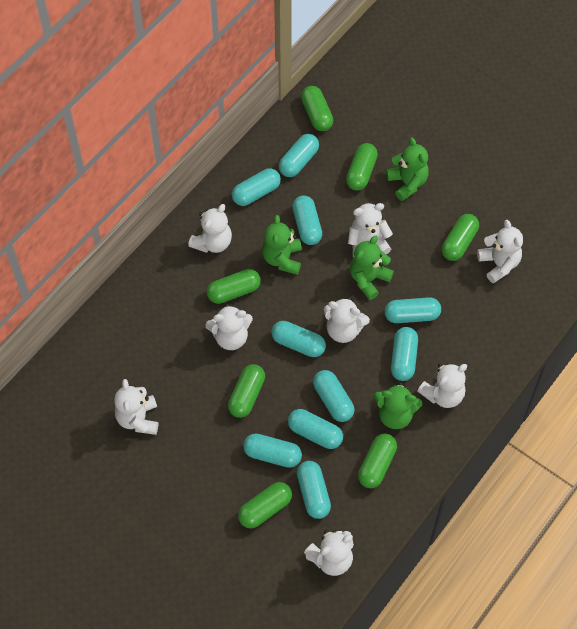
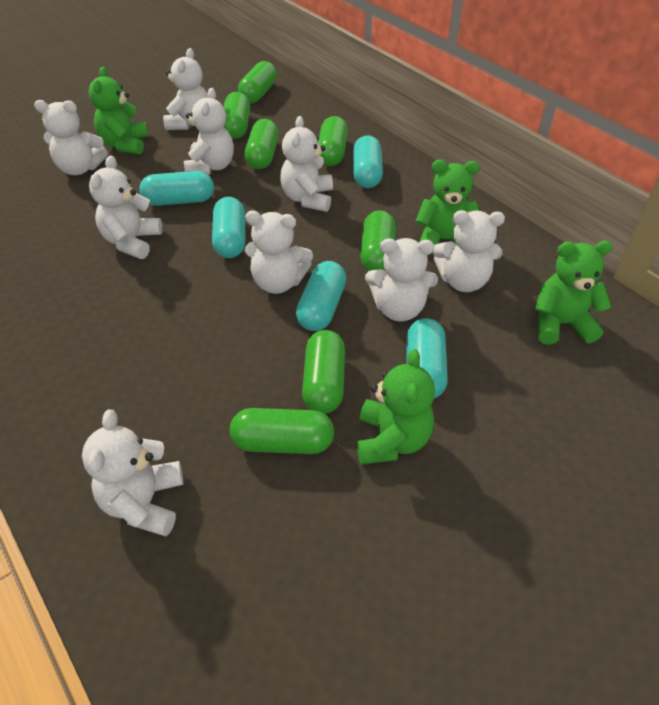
turquoise capsule: [232,168,281,206] [243,434,302,468] [272,321,326,357] [279,134,319,177] [288,409,343,449] [292,195,322,245] [297,461,331,519] [313,370,355,422] [385,297,441,323] [391,327,418,381] = 10 -> [139,171,214,206] [212,197,245,258] [296,261,346,331] [353,135,383,188] [407,318,448,398] = 5
white teddy bear: [114,379,158,435] [188,204,232,253] [205,304,253,350] [304,530,354,576] [324,297,370,343] [348,203,393,258] [417,363,467,408] [477,220,523,284] = 8 -> [34,100,108,175] [82,410,183,536] [89,156,162,259] [163,48,208,130] [184,88,234,175] [245,211,313,294] [280,116,333,212] [365,238,438,321] [432,210,505,292] = 9

